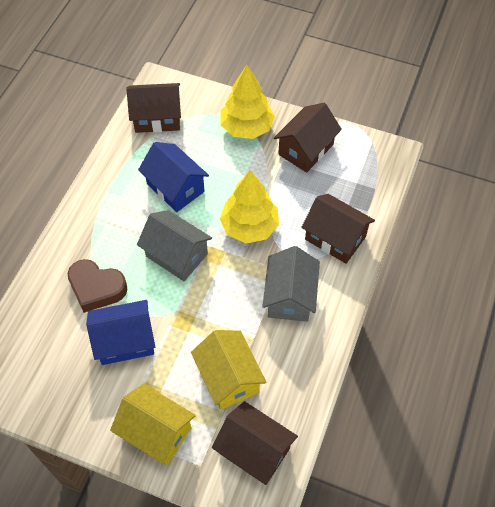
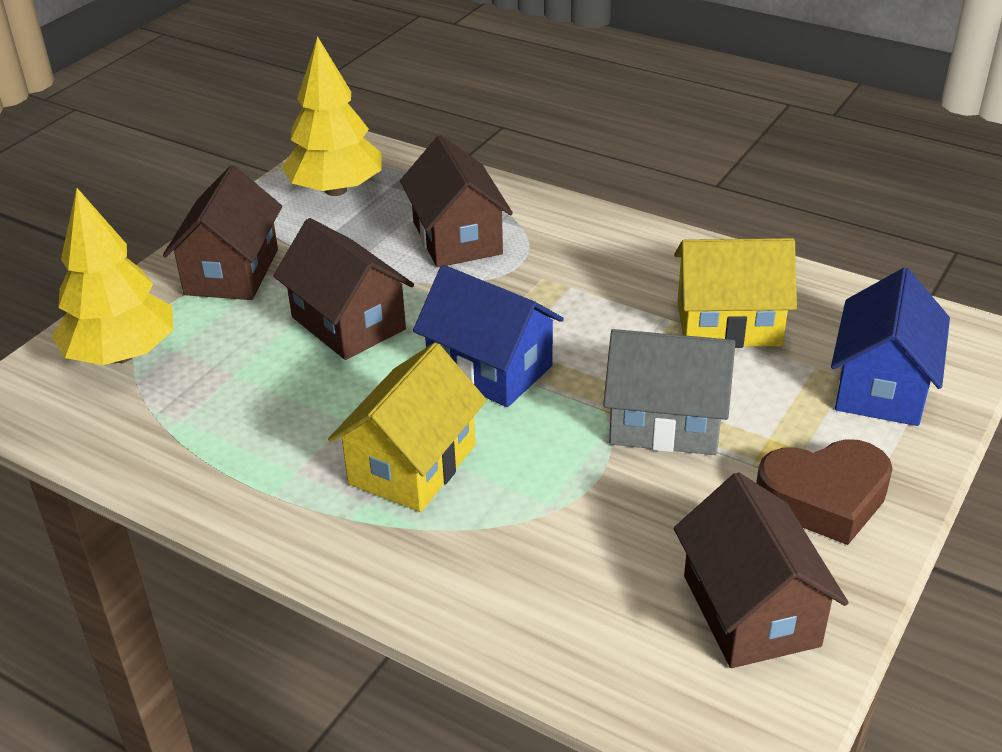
grey house: [137,210,212,281] [262,246,320,322] = 2 -> [603,329,735,455] = 1

